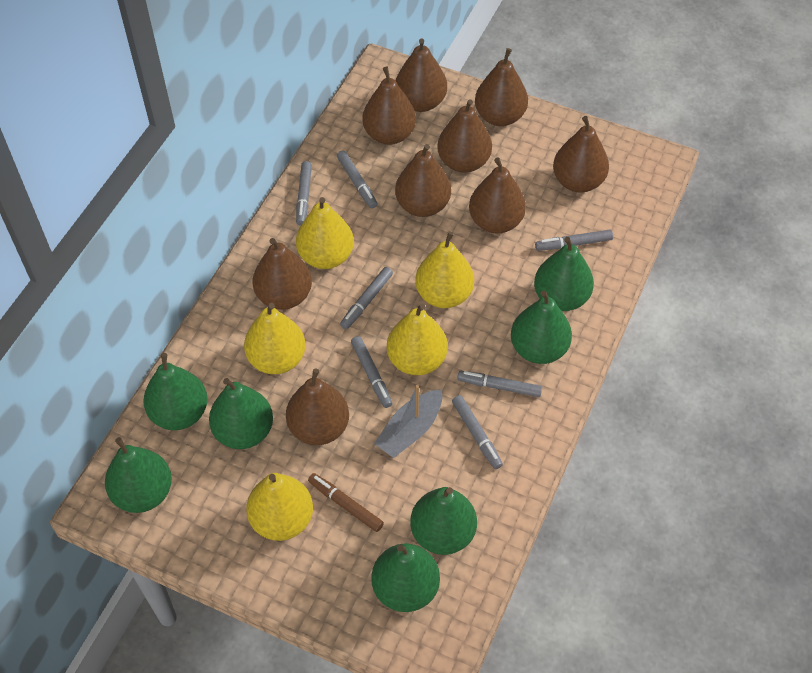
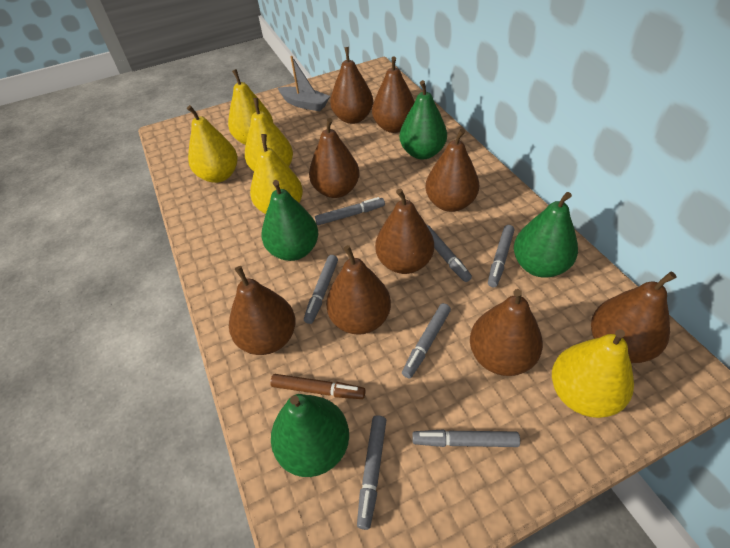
green pear: [105,437,172,513] [143,353,208,430] [209,378,273,449] [371,544,440,612] [410,487,477,555] [511,290,572,364] [534,237,594,311] = 7 -> [262,180,318,261] [271,394,349,477] [400,80,447,160] [514,192,578,278] = 4

